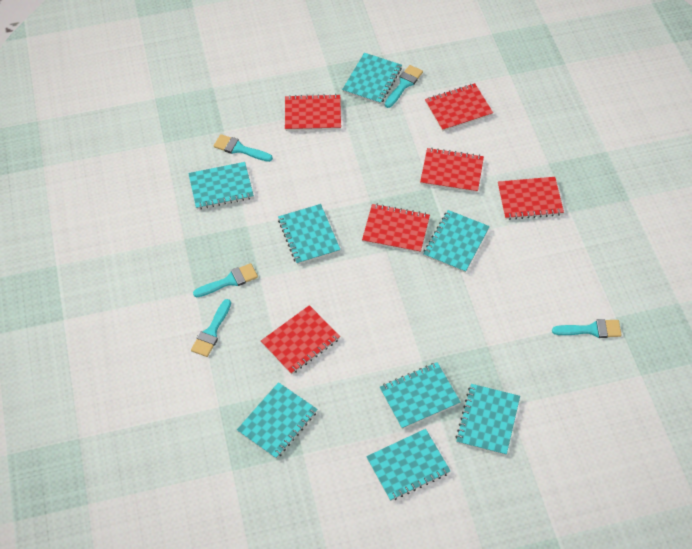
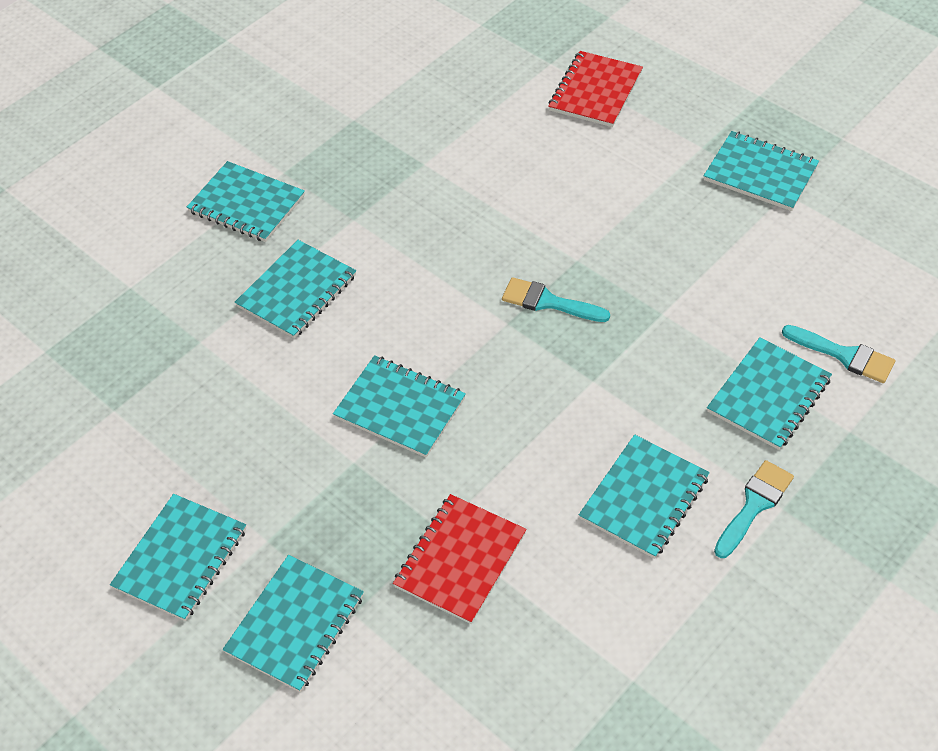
red notebook: [261,305,340,375] [285,94,341,131] [362,204,430,253] [420,148,484,193] [425,83,493,131] [498,177,564,220] = 6 -> [393,494,527,624] [548,51,643,127] = 2
turquoise brush: [191,299,231,357] [193,263,258,297] [214,134,273,162] [385,65,423,108] [552,319,622,338] = 5 -> [502,277,610,322] [714,460,794,558] [782,325,895,383] = 3

